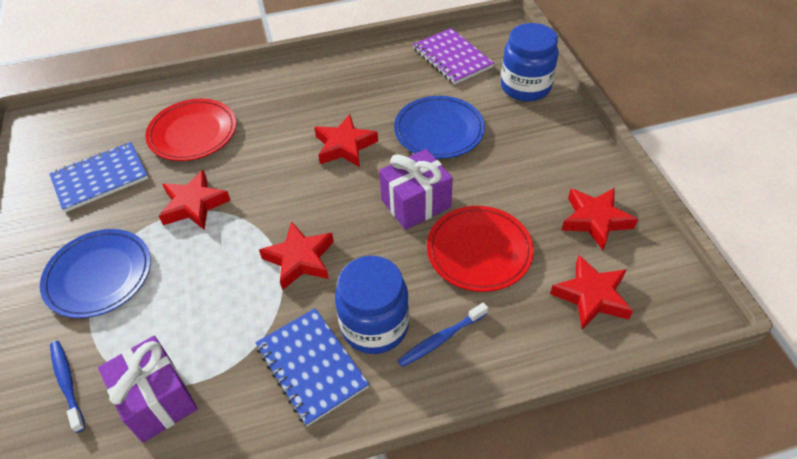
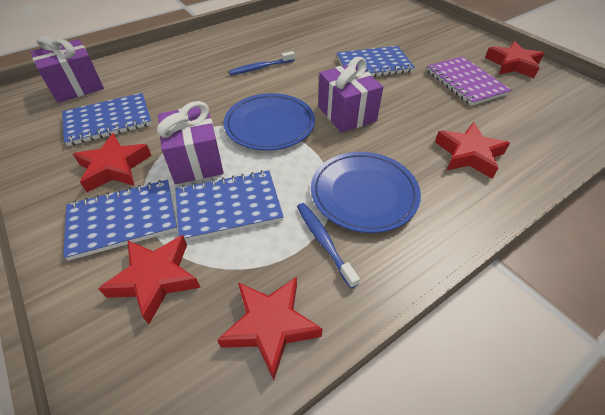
blue jar: [335,256,409,354] [501,23,559,101] = 2 -> none = 0
blue notebook: [49,142,148,212] [255,308,369,426] = 2 -> [62,93,152,146] [63,180,178,261] [175,170,284,241] [337,46,415,77] = 4
purple gift: [98,336,198,443] [379,149,453,230] = 2 -> [31,35,104,103] [157,101,224,184] [318,57,383,133] = 3
red plate: [145,99,236,161] [427,206,534,292] = 2 -> none = 0

